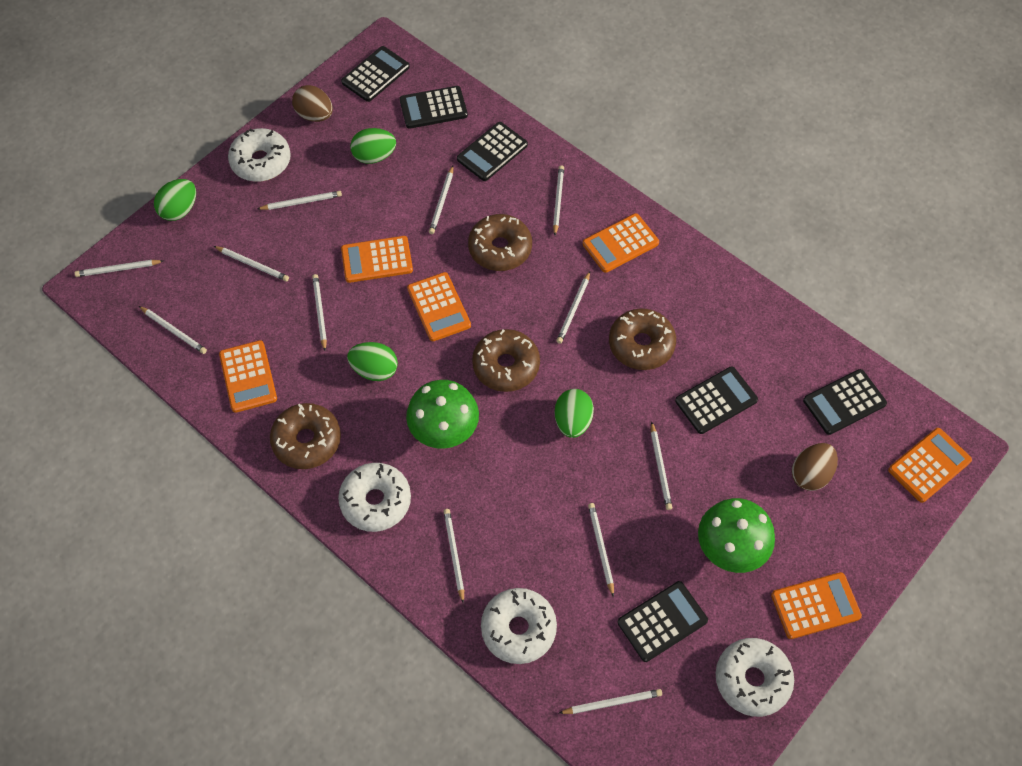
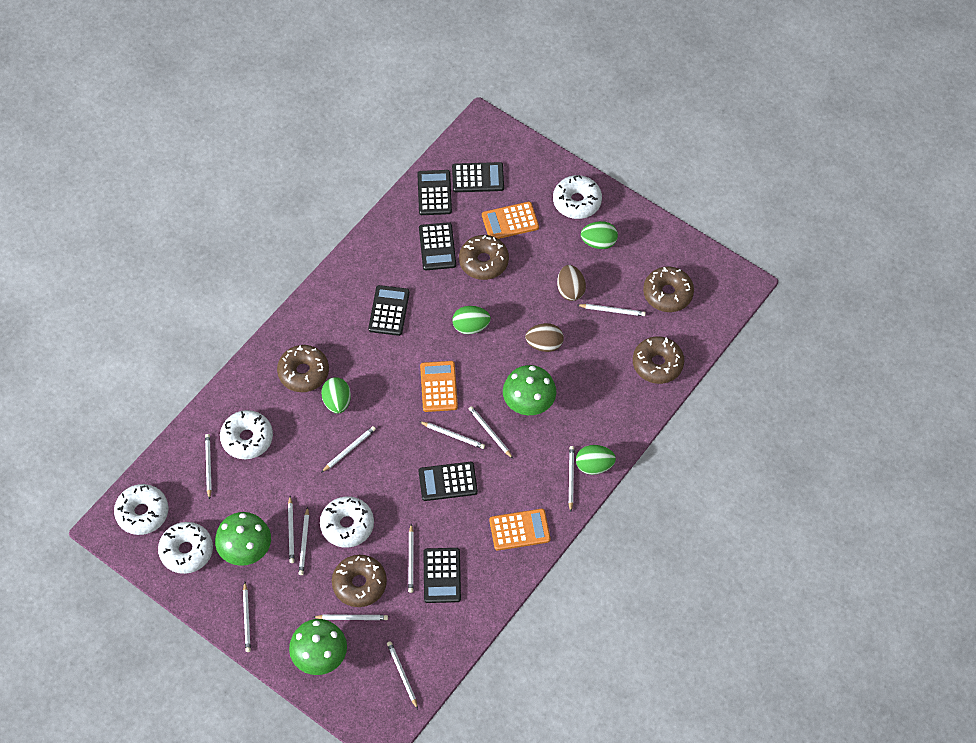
brown donut: [270,403,341,469] [468,214,532,271] [472,329,540,392] [609,308,676,370] = 4 -> [277,345,329,392] [332,555,387,607] [459,235,509,280] [633,336,684,384] [643,267,694,312] = 5
green mushroom: [406,380,479,449] [698,498,775,573] = 2 -> [215,512,271,566] [289,619,347,675] [503,365,556,415] = 3
orange calculator: [219,340,277,413] [341,236,413,283] [407,272,471,341] [583,213,659,273] [771,572,862,639] [888,428,972,503] = 6 -> [420,361,458,412] [482,202,539,239] [489,509,551,551] = 3
white donut: [228,128,291,182] [338,463,411,532] [481,588,557,664] [716,638,794,717] = 4 -> [114,484,168,535] [158,522,213,574] [220,410,273,459] [320,496,374,548] [553,175,602,219] = 5

